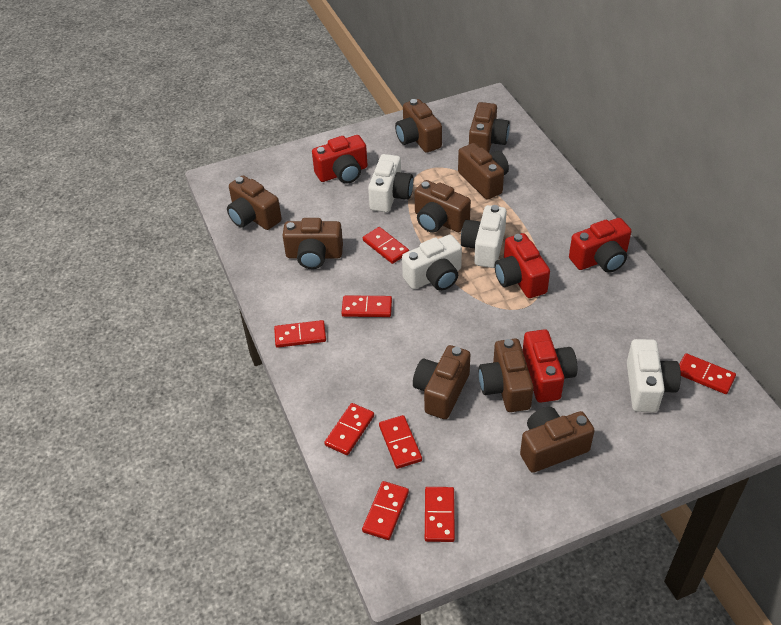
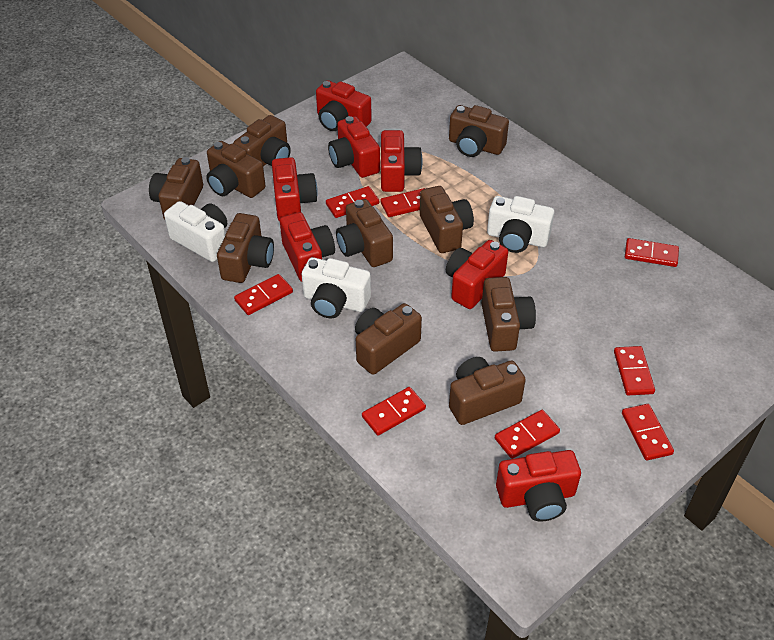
brown camera: [227,176,282,230] [282,218,343,269] [395,99,442,153] [413,345,470,419] [414,180,471,233] [458,143,509,199] [469,102,510,152] [479,339,534,412] [520,407,595,473] = 9 -> [149,157,203,220] [206,141,266,198] [217,213,274,283] [233,115,291,166] [336,199,393,267] [355,303,422,375] [420,186,474,253] [449,105,509,157] [449,357,526,425] [481,277,536,352] = 10
red camera: [312,135,368,184] [495,233,550,298] [523,329,577,403] [569,218,631,273] = 4 -> [272,157,318,222] [280,212,335,282] [316,80,372,131] [328,116,380,178] [381,130,423,192] [446,240,508,309] [496,450,581,522] = 7
white camera: [368,154,413,212] [402,235,462,291] [461,205,507,268] [627,339,681,412] = 4 -> [164,201,227,262] [302,257,371,318] [487,196,554,253] = 3

